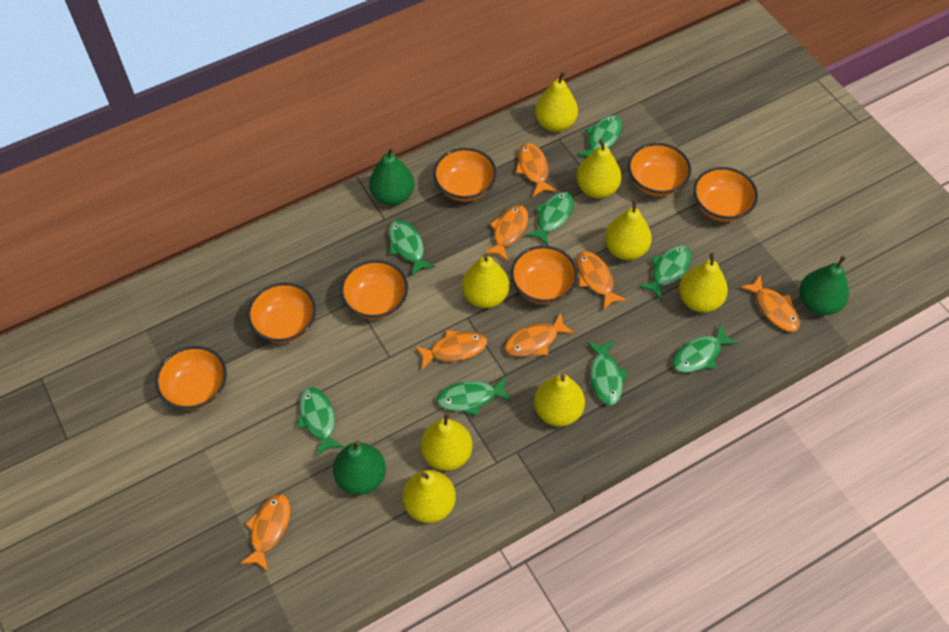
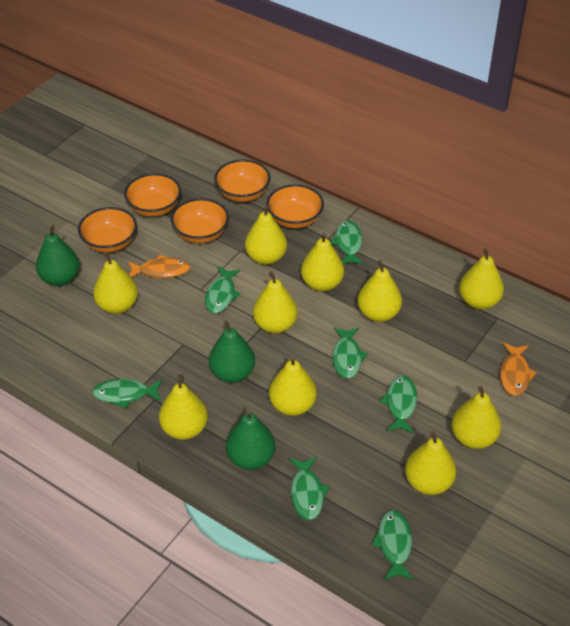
green fish: [297,387,344,457] [389,220,435,276] [437,377,512,416] [525,192,574,246] [577,115,622,157] [587,341,628,406] [639,245,692,300] [672,324,738,373] = 8 -> [92,379,162,409] [205,266,241,313] [289,457,330,520] [330,220,364,264] [332,327,368,379] [371,510,414,580] [380,375,417,433] = 7
orange bowl: [155,346,227,410] [247,283,316,343] [341,260,408,319] [433,148,497,201] [511,246,578,304] [628,143,691,196] [694,167,758,222] = 7 -> [78,207,137,253] [124,173,181,217] [171,198,229,243] [214,159,271,202] [266,184,324,228] = 5
orange fish: [240,494,290,572] [414,330,487,369] [484,205,528,262] [505,313,575,357] [516,143,557,196] [576,251,627,311] [740,275,800,332] = 7 -> [128,255,190,278] [500,343,537,396] = 2
yellow pear: [403,470,456,523] [421,412,473,471] [462,254,510,308] [534,374,585,427] [535,71,578,132] [576,139,622,198] [605,199,652,260] [679,252,728,313] = 8 -> [93,252,138,314] [159,374,208,440] [245,204,287,265] [253,271,298,333] [269,356,317,416] [301,233,344,292] [357,260,402,322] [405,431,456,495] [451,386,501,449] [459,248,504,309] = 10

